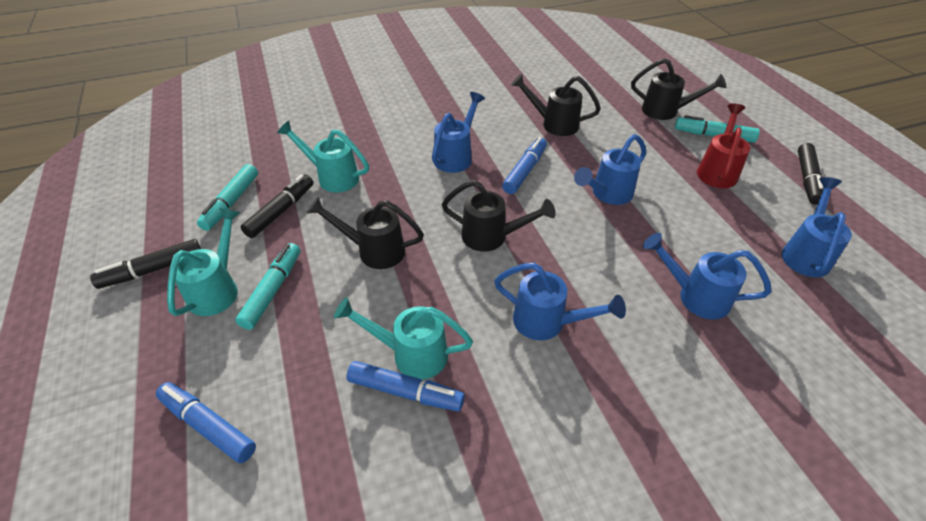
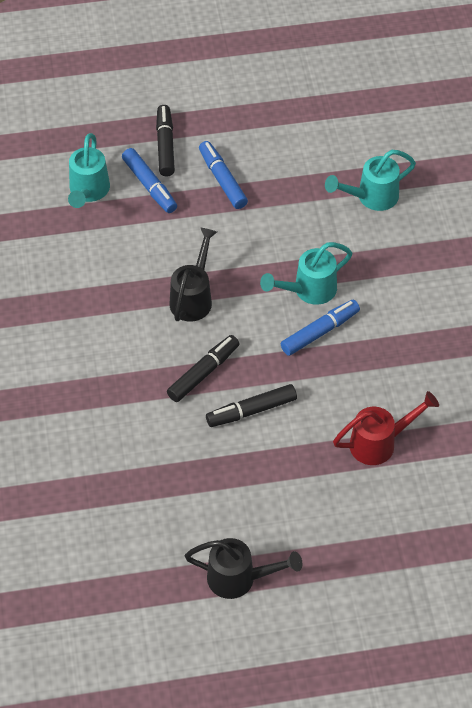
black watering can: [307,197,424,269] [442,180,556,252] [511,74,601,136] [631,58,727,120] = 4 -> [170,227,217,321] [185,538,302,599] = 2
blue watering can: [432,92,485,173] [494,263,626,340] [574,134,646,205] [643,233,771,320] [782,177,852,277] = 5 -> none = 0
turquoise marker: [197,164,258,231] [235,243,300,330] [675,115,760,143] = 3 -> none = 0

